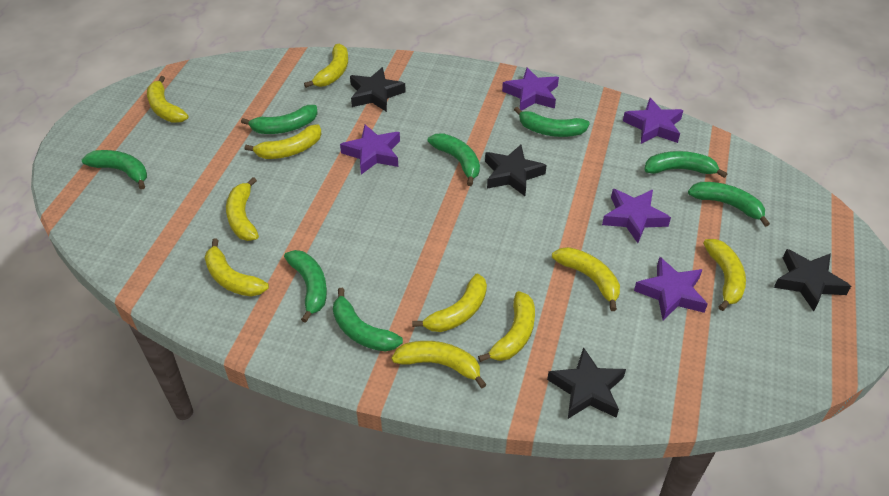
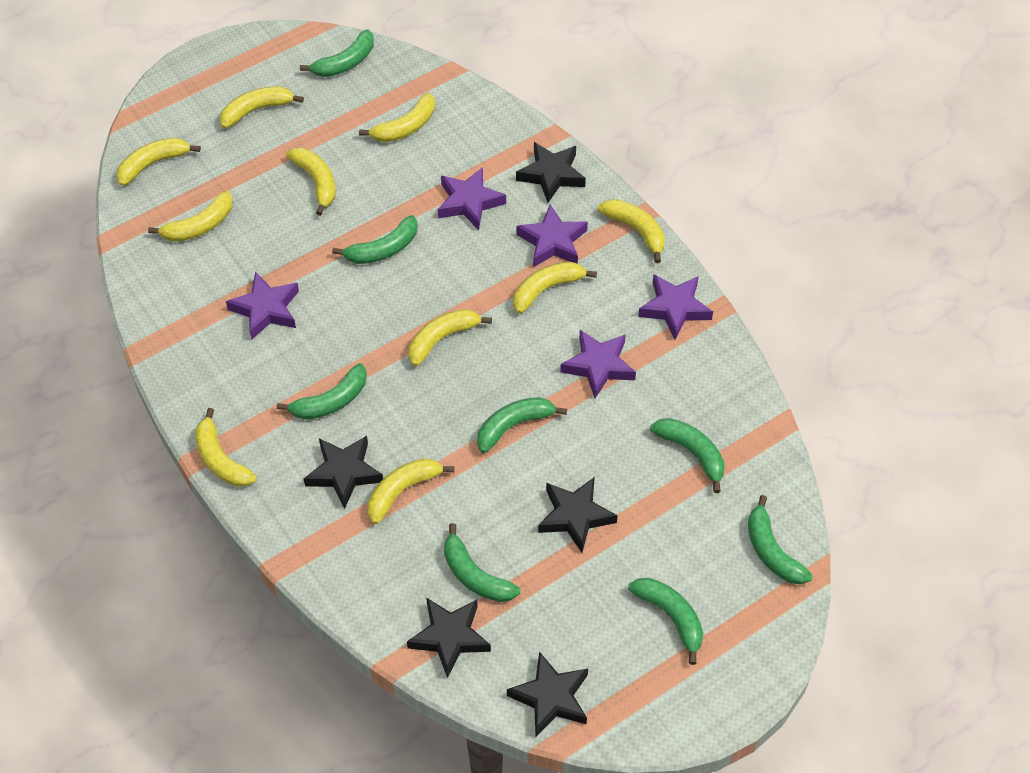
black star: [350,67,406,112] [485,145,547,196] [547,347,626,419] [774,249,851,311] = 4 -> [304,436,383,509] [407,598,491,678] [507,651,588,737] [516,142,586,203] [538,477,618,553] = 5

